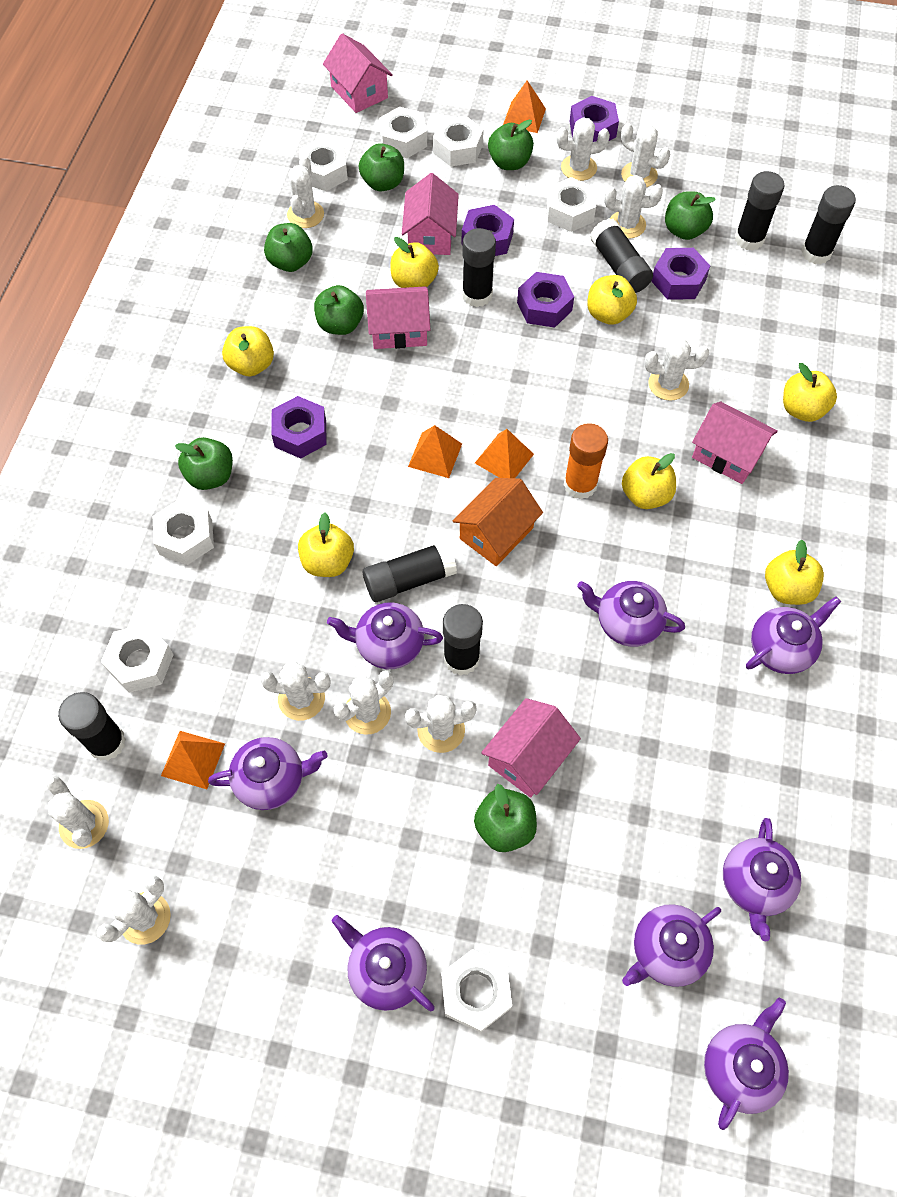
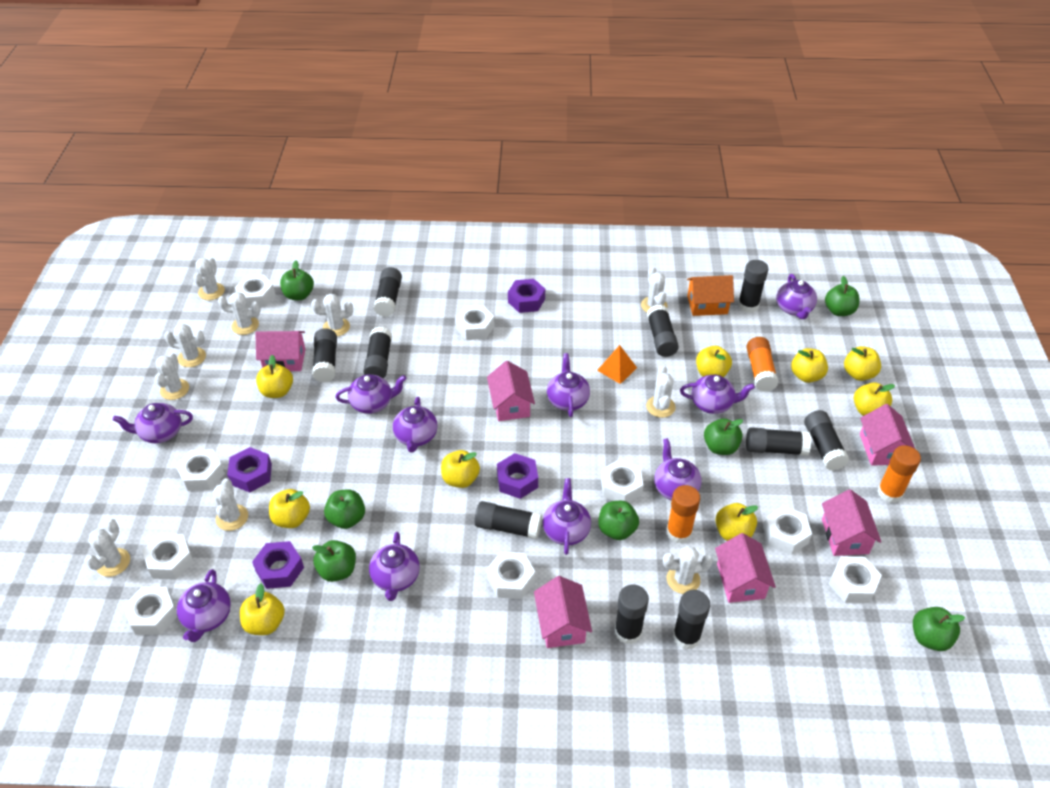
black glue stick: [58,692,126,760] [363,541,457,602] [443,604,483,676] [462,228,496,307] [590,218,653,293] [735,171,784,251] [801,185,856,265] = 7 -> [312,328,337,383] [363,327,392,378] [373,267,402,317] [474,501,542,539] [615,585,649,644] [647,305,679,357] [673,590,710,650] [738,260,768,313] [746,427,811,456] [804,410,850,471] = 10
orange glue stick: [564,423,608,499] = 1 -> [666,485,700,544] [746,337,778,392] [877,445,921,503] = 3
orange pyramid: [161,731,225,789] [408,425,462,478] [475,429,534,478] [503,80,546,133] = 4 -> [597,345,637,384] = 1
pink house: [323,33,393,113] [366,286,430,349] [402,173,459,255] [481,698,581,798] [692,401,778,484] = 5 -> [255,331,305,371] [487,361,535,421] [534,576,592,648] [715,533,776,603] [822,489,881,556] [860,404,915,466] = 6
purple nut: [271,396,327,459] [462,205,514,256] [517,272,574,328] [569,96,619,142] [651,248,710,300] = 5 -> [227,447,272,492] [252,541,304,589] [497,453,538,499] [508,279,545,313] = 4
purple teapot: [208,737,327,810] [327,602,443,669] [331,915,435,1011] [577,581,685,647] [622,904,721,987] [704,998,789,1130] [723,818,801,941] [746,596,841,674] = 8 -> [113,403,193,443] [177,569,231,642] [336,374,406,414] [369,532,420,601] [393,397,437,453] [543,478,591,555] [547,353,590,417] [654,438,702,501] [680,375,755,414] [776,274,817,319] = 10
white nut: [101,623,174,693] [153,499,214,565] [299,138,348,191] [379,107,427,158] [433,116,484,167] [441,949,512,1033] [547,177,596,232] = 7 -> [124,587,178,635] [142,533,194,580] [176,449,225,491] [235,275,276,308] [455,305,495,340] [487,552,535,599] [601,459,643,503] [763,506,812,555] [829,556,882,603] = 9
yellow apple: [222,326,274,377] [298,513,354,577] [390,237,439,288] [587,275,637,325] [622,453,676,509] [765,540,824,605] [783,363,837,422] = 7 -> [240,584,285,635] [256,355,293,398] [269,489,310,528] [441,450,480,488] [696,346,732,377] [715,503,758,541] [791,348,828,383] [844,346,881,381] [854,382,895,416] = 9

